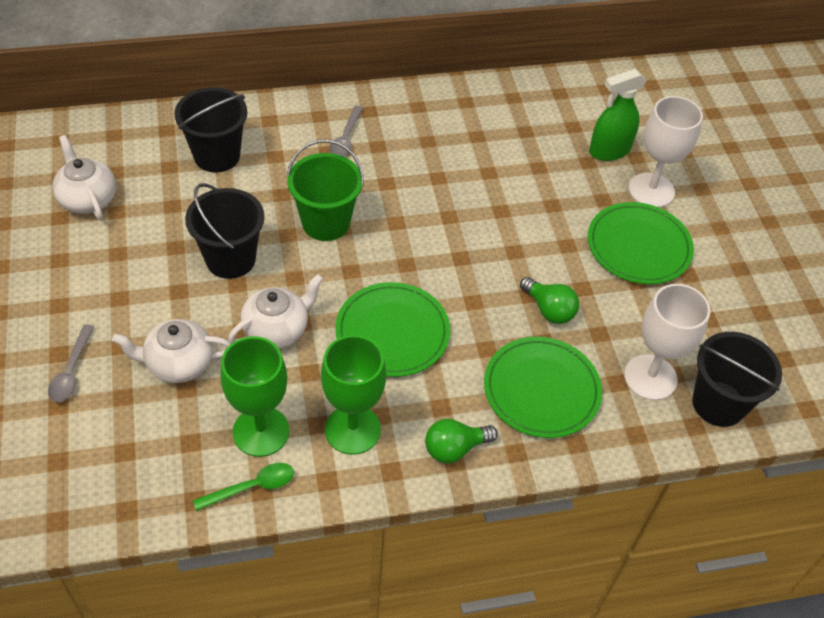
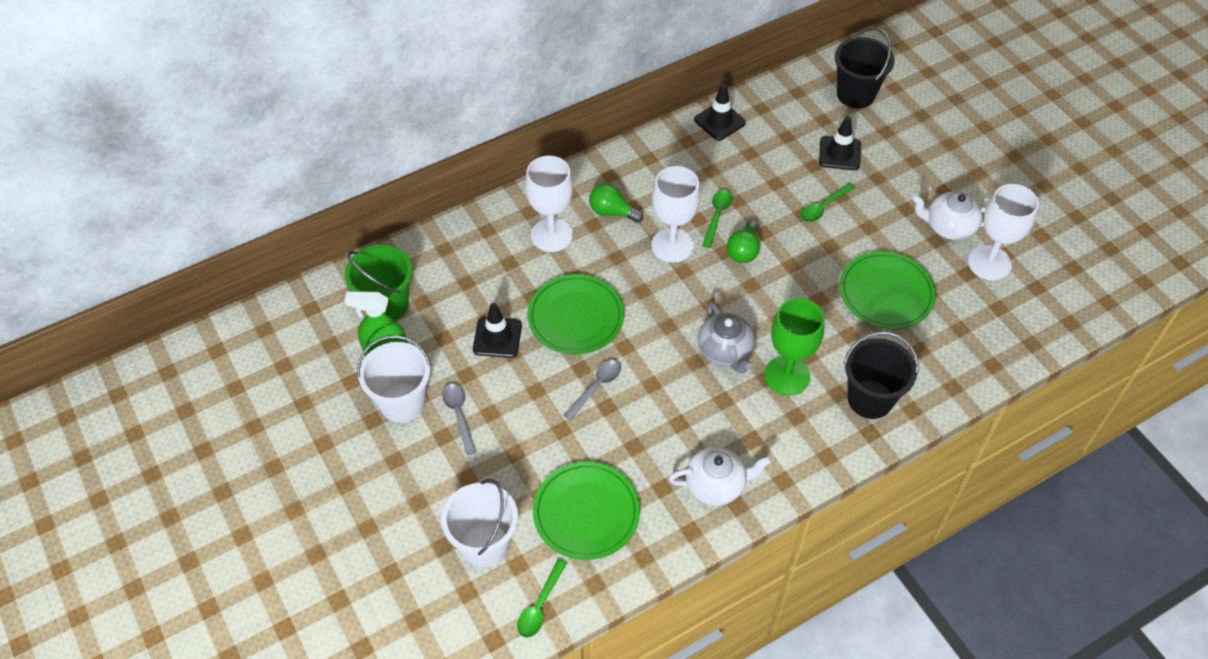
black bucket: [174,87,247,173] [185,183,264,279] [692,332,782,427] = 3 -> [835,28,895,108] [844,332,919,419] = 2
black traffic cone: none = 0 -> [473,303,522,358] [694,84,746,141] [819,116,861,170] = 3
green goblet: [220,336,289,457] [321,335,386,455] = 2 -> [764,298,825,395] = 1
green spoon: [193,463,294,511] = 1 -> [517,559,567,638] [702,190,732,248] [800,183,855,222] = 3
grey teapot: none = 0 -> [698,301,755,374] = 1
white bucket: none = 0 -> [357,335,431,423] [441,479,518,568] = 2
white goblet: [624,284,711,400] [628,96,703,208] = 2 -> [525,156,573,252] [651,166,700,263] [968,184,1039,281] = 3
white teapot: [52,135,116,220] [112,319,231,383] [228,274,323,348] = 3 -> [669,447,772,506] [912,192,986,240] = 2

